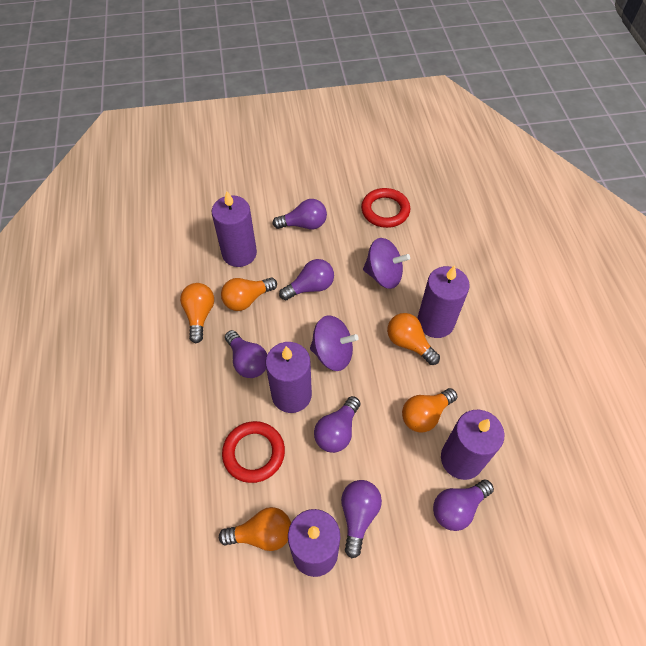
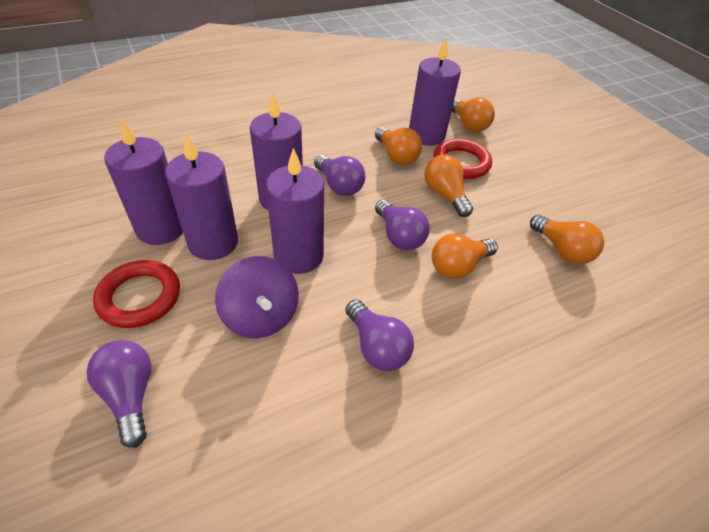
purple light bulb: [225,330,267,378] [273,199,327,229] [279,259,334,300] [314,396,360,453] [341,480,382,558] [433,480,494,531] = 6 -> [87,340,151,448] [314,155,365,196] [346,299,414,371] [375,199,429,250] = 4
purple spinning top: [310,315,359,371] [363,238,410,289] = 2 -> [215,256,299,338] = 1

